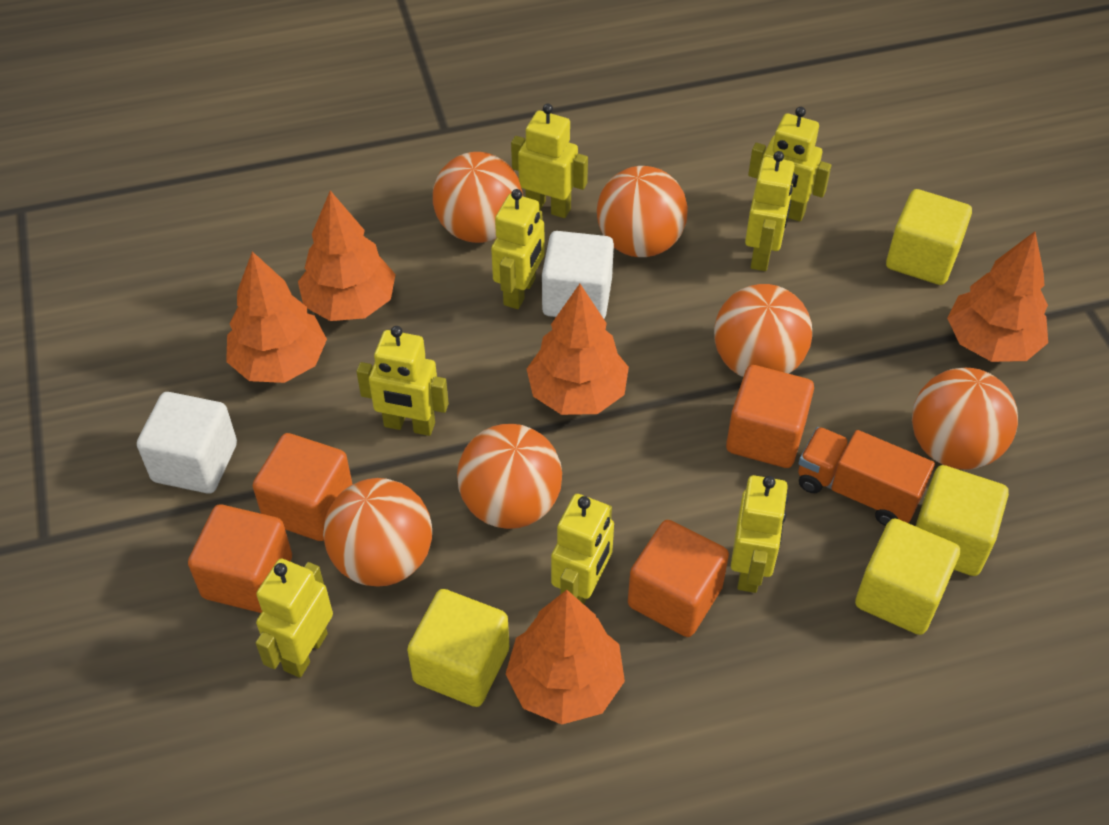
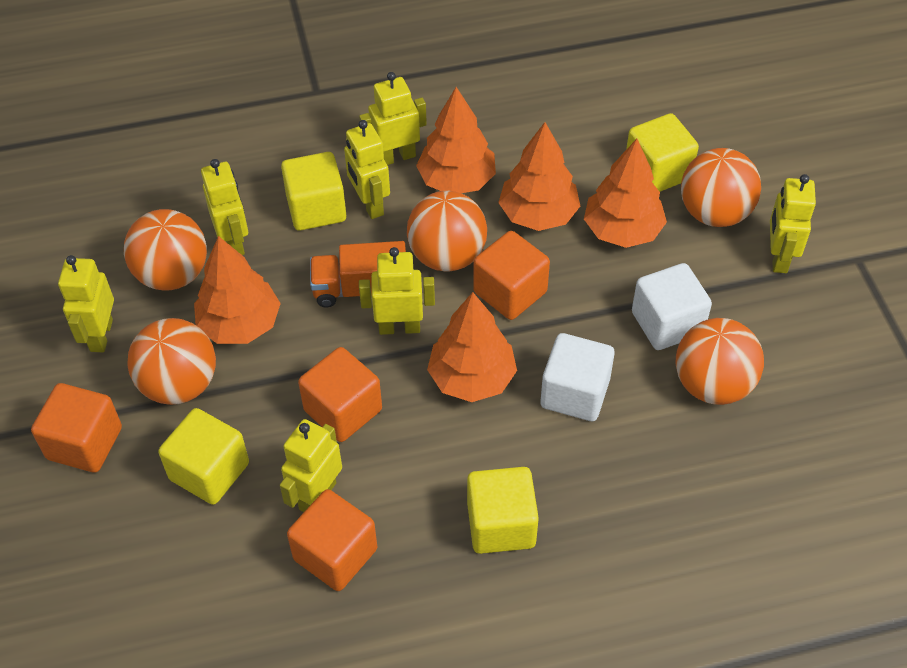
orange ball: [323,478,432,587] [433,152,522,243] [457,424,562,529] [597,166,688,257] [714,284,812,377] [912,368,1018,470] = 6 -> [124,209,207,291] [127,318,216,405] [407,191,487,271] [676,318,764,405] [681,148,761,227] = 5
yellow robot: [256,559,333,678] [356,326,449,436] [491,189,545,309] [511,104,588,218] [551,494,614,604] [731,475,789,593] [745,151,795,271] [748,107,831,222] = 8 -> [58,255,114,352] [201,159,248,255] [280,419,342,512] [344,120,390,219] [359,72,427,165] [359,247,435,335] [770,174,816,273] = 7

